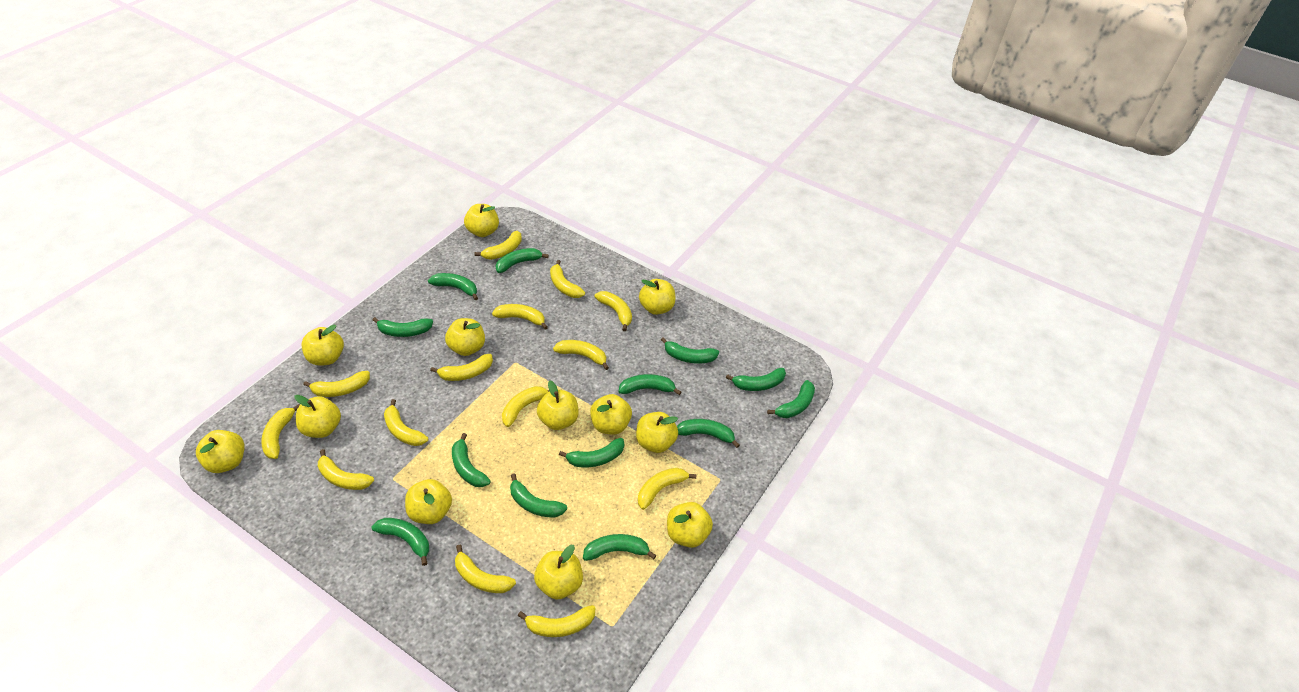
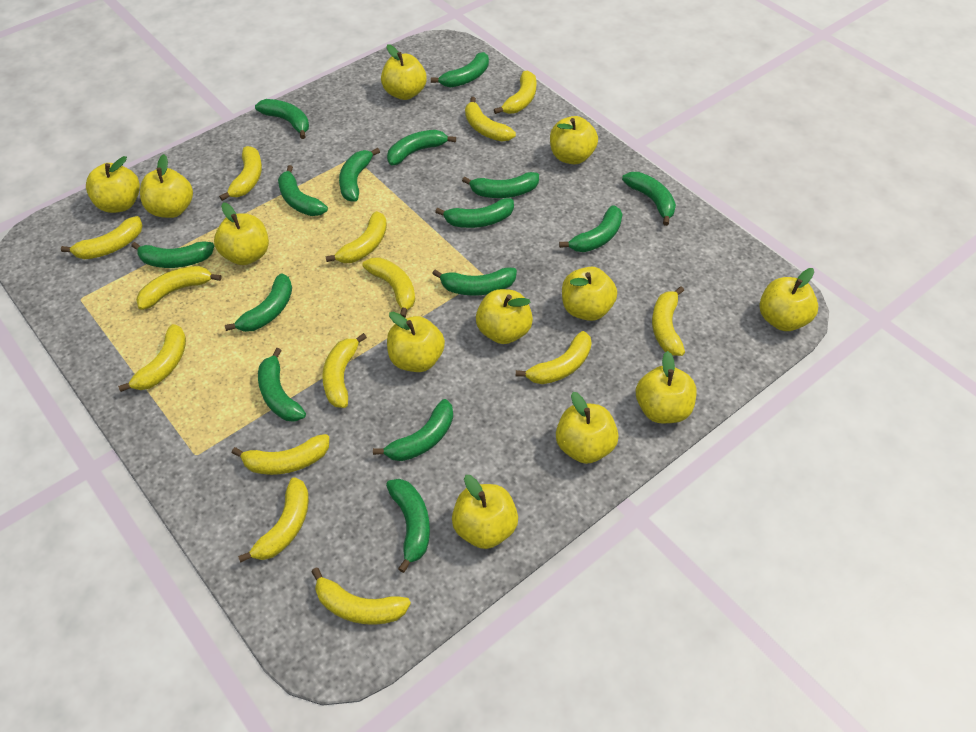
green banana: [372,518,429,566] [373,317,433,337] [428,273,478,300] [452,433,491,487] [496,248,549,273] [510,473,567,517] [559,438,624,467] [583,534,657,561] [618,374,681,395] [661,337,719,363] [677,419,740,448] [726,368,786,391] [767,380,815,418] = 13 -> [131,241,214,268] [225,273,292,332] [255,99,309,139] [258,348,306,422] [278,165,328,216] [339,148,380,202] [373,399,453,461] [386,479,430,573] [387,130,456,166] [431,52,489,88] [432,267,517,296] [435,198,514,228] [462,172,539,198] [559,205,622,252] [622,172,676,226] = 15

